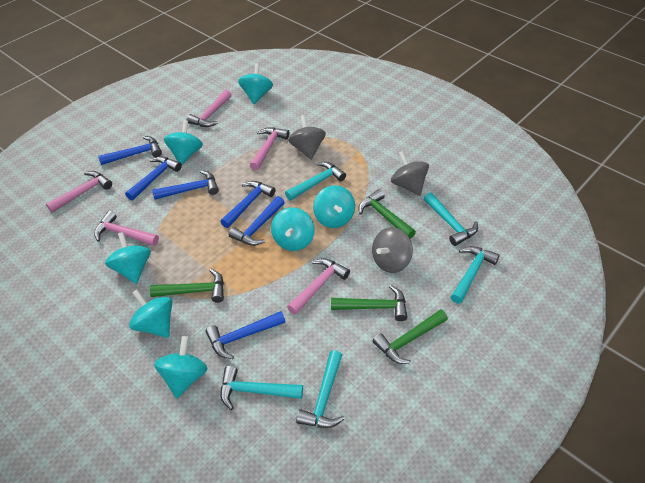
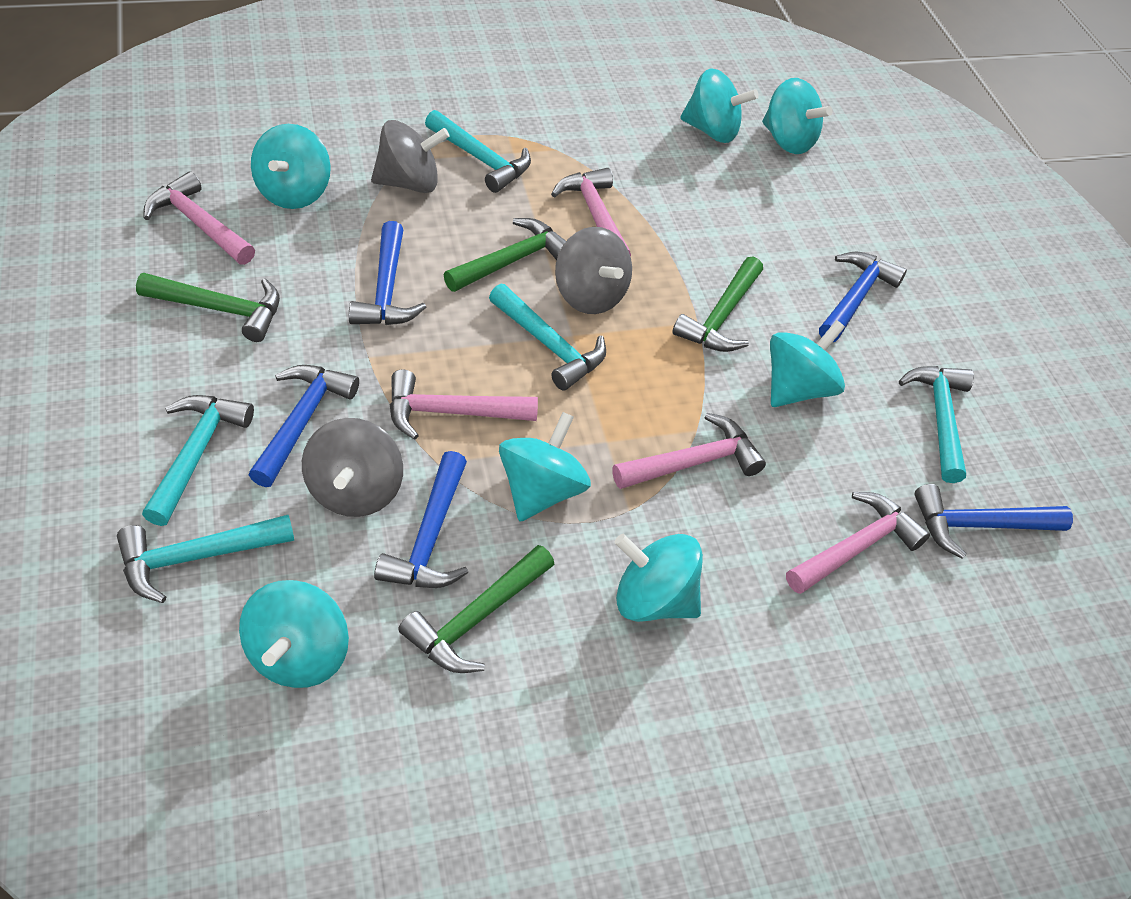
blue hammer: [98,136,162,165] [125,156,182,201] [152,170,219,200] [205,311,285,359] [221,181,276,228] [228,196,285,246] = 6 -> [249,365,359,487] [349,221,426,325] [374,451,468,588] [819,252,907,342] [915,484,1073,559] = 5

